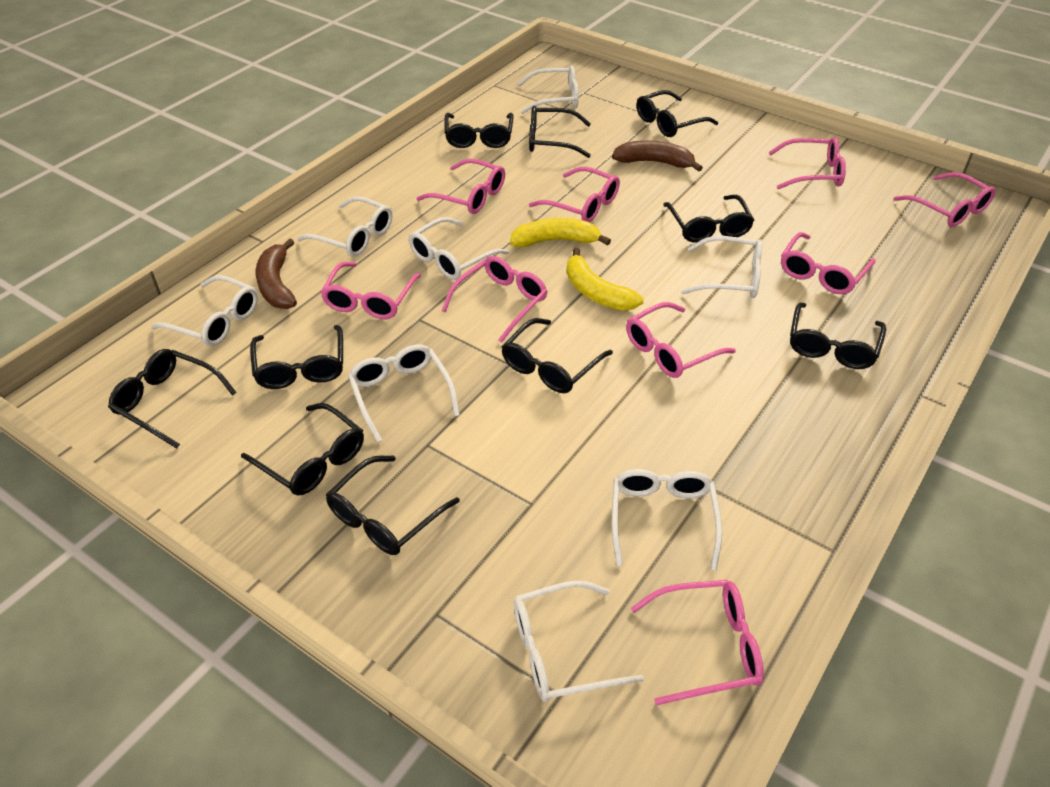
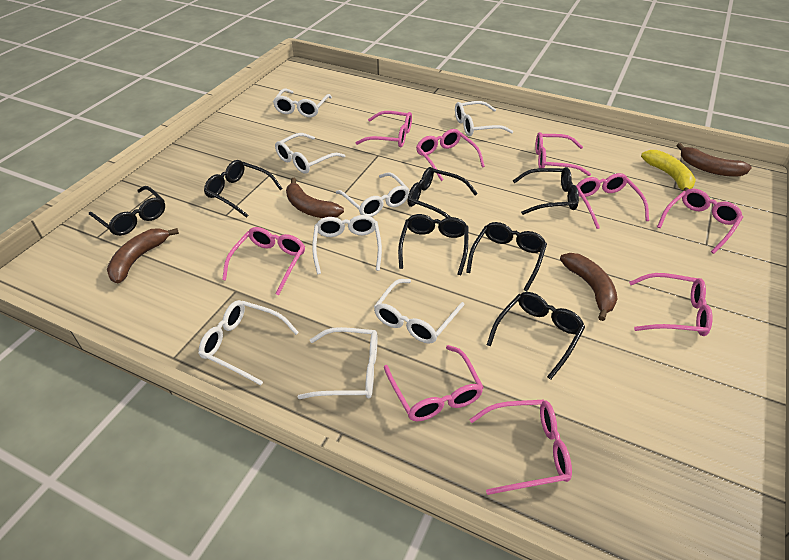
black glasses: [108,349,236,448] [241,403,364,496] [250,325,343,389] [326,456,460,555] [444,113,514,148] [501,318,613,393] [529,105,591,158] [636,90,718,137] [663,195,754,242] [790,302,886,369] = 10 -> [89,186,165,236] [204,160,283,218] [398,214,468,275] [408,167,478,218] [466,222,547,291] [487,292,585,380] [513,167,579,215] = 7
brown banana: [256,239,297,309] [612,140,703,172] = 2 -> [107,228,179,283] [286,178,344,218] [560,253,617,321] [676,143,752,177] = 4
yellow banana: [510,218,611,248] [567,248,644,311] = 2 -> [641,150,696,191] = 1

